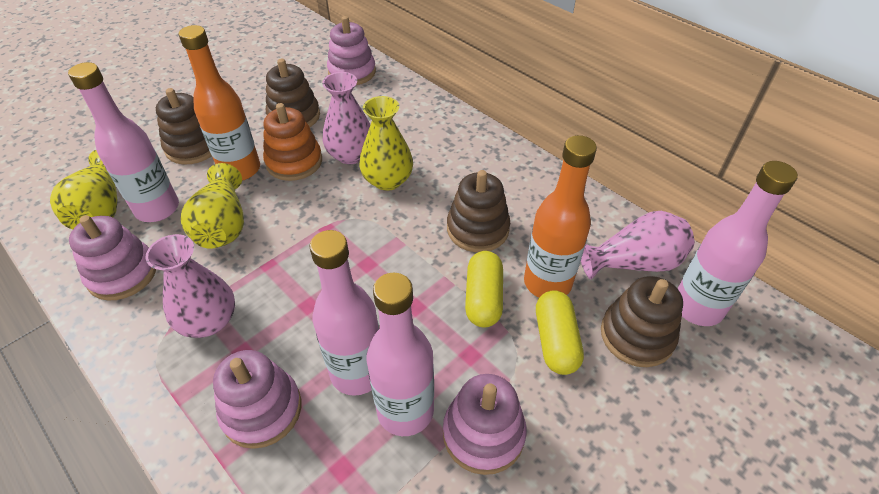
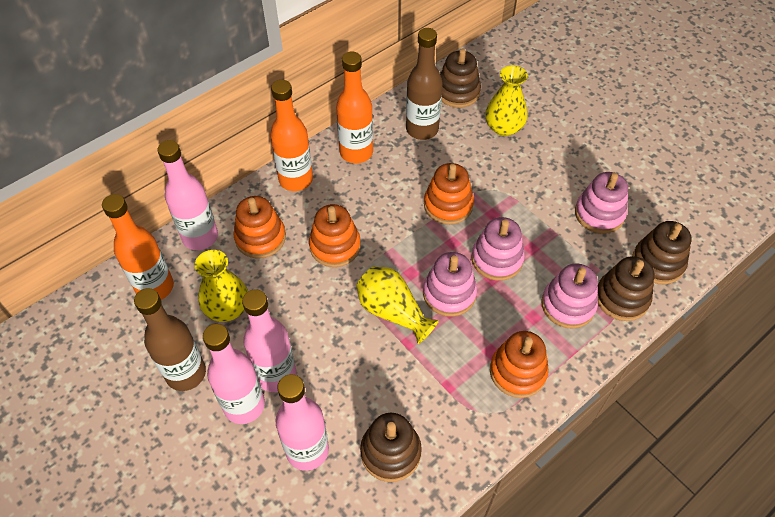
brown bottle: none = 0 -> [134,288,206,391] [406,28,443,140] = 2
orange bottle: [178,25,260,181] [524,135,597,297] = 2 -> [102,194,174,300] [270,80,313,191] [336,51,373,163] = 3
orange stacking toy: [263,103,322,181] = 1 -> [234,196,286,259] [309,204,361,267] [424,163,474,225] [490,331,549,398] = 4
pink vase: [145,234,235,338] [322,72,370,164] [581,211,694,279] = 3 -> none = 0
yellow capsule: [465,251,503,327] [536,290,584,375] = 2 -> none = 0

